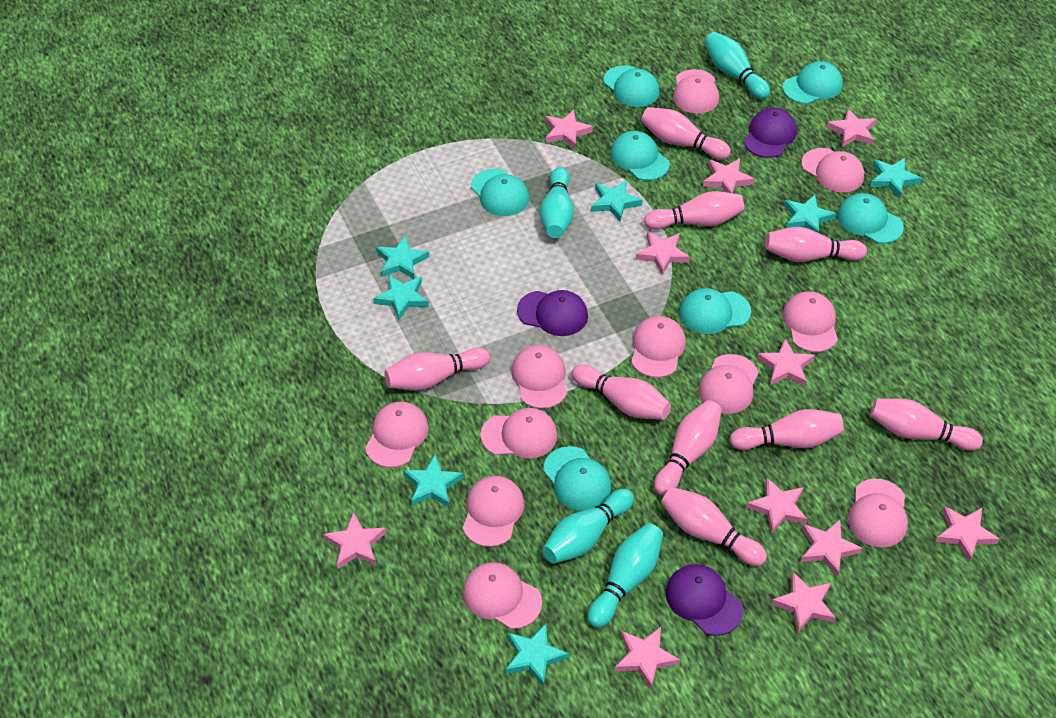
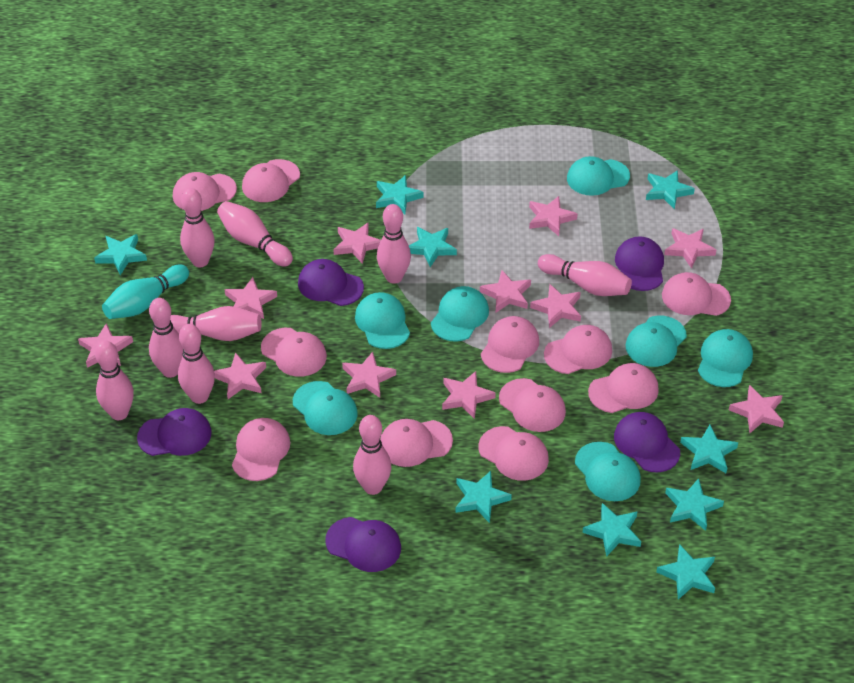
purple cap: [517,290,588,336] [665,564,743,636] [744,108,797,158] = 3 -> [137,408,211,456] [298,259,364,306] [325,517,401,572] [614,412,680,473] [615,236,664,291] = 5
turquoise bowling pin: [540,167,574,238] [542,489,634,564] [588,523,663,628] [705,32,770,99] = 4 -> [102,264,189,319] = 1
turquoise star: [373,275,429,320] [376,235,429,279] [403,454,464,507] [505,624,569,687] [591,180,642,221] [784,195,836,233] [870,158,922,199] = 7 -> [94,234,147,275] [376,175,424,214] [409,227,457,267] [455,471,512,523] [582,503,641,557] [646,170,695,209] [656,544,715,600] [665,478,724,531] [680,425,738,473] = 9

